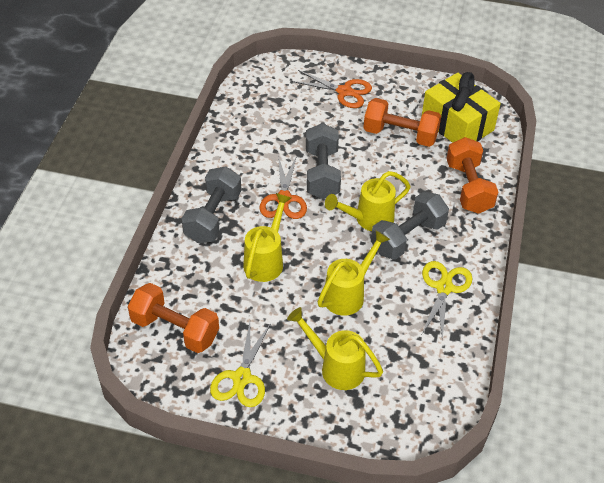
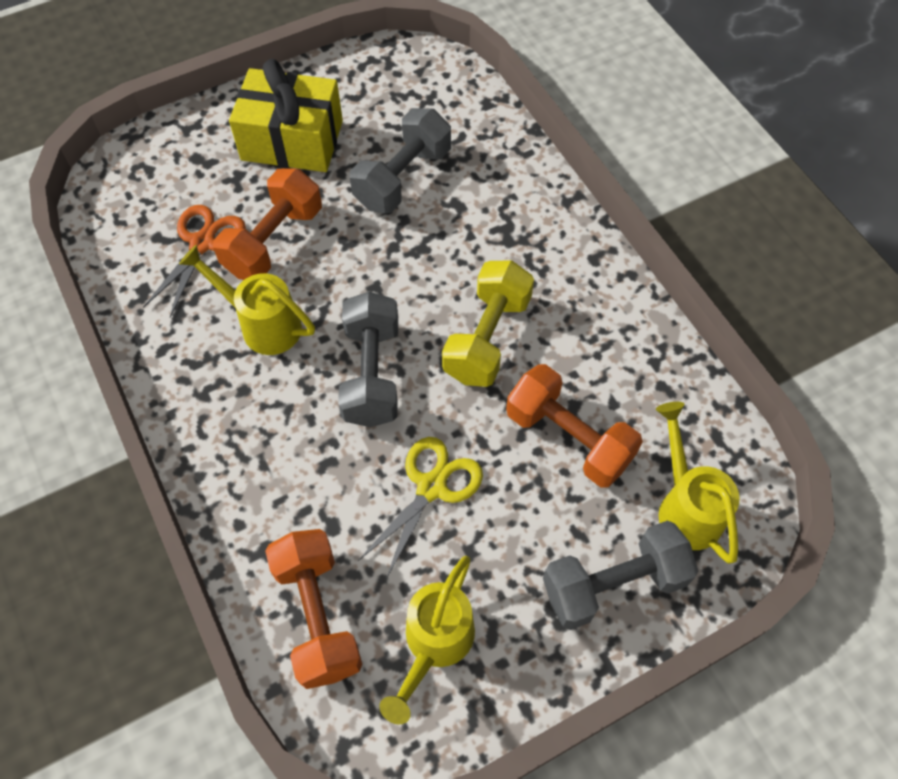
orange scissors: [260,155,307,219] [292,70,372,108] = 2 -> [143,205,246,317] = 1
yellow dumbbell: none = 0 -> [442,260,534,387] = 1
yellow scissors: [210,322,271,407] [422,261,472,340] = 2 -> [358,437,483,579] = 1
yellow watering can: [243,193,291,282] [287,307,383,390] [317,231,390,316] [325,171,410,231] = 4 -> [179,245,315,355] [379,556,475,725] [656,402,740,564] = 3

